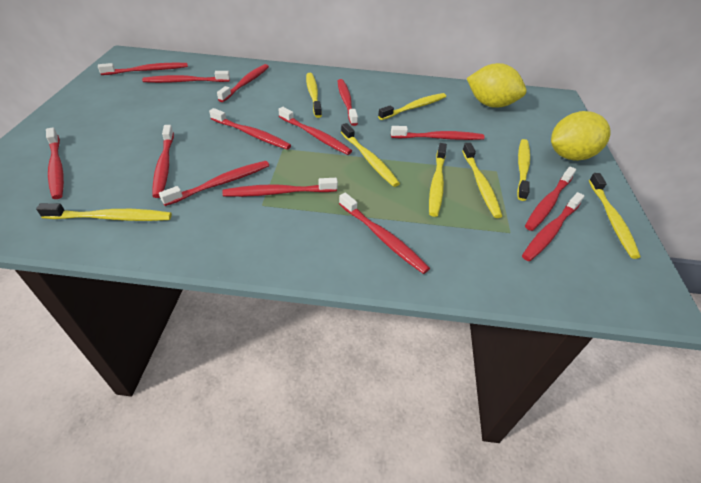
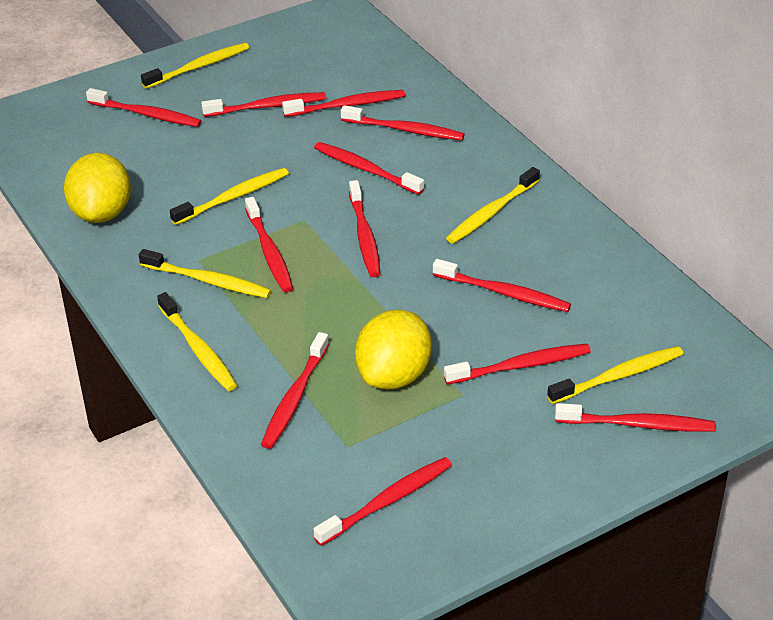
red toothbrush: [46,128,64,199] [98,63,188,75] [142,71,230,83] [152,125,174,198] [159,161,269,206] [209,108,291,150] [217,64,269,102] [222,178,338,197] [278,107,352,155] [338,79,358,126] [339,193,430,274] [391,126,485,140] [522,192,584,261] [525,166,576,231] = 14 -> [86,88,202,127] [201,92,326,117] [245,197,293,293] [261,332,329,449] [282,90,405,117] [314,142,424,195] [314,457,452,546] [341,105,465,140] [349,180,381,277] [433,259,571,312] [444,344,591,384] [555,403,716,432] = 12
yellow toothbrush: [36,203,172,221] [306,73,322,118] [341,123,400,187] [378,93,446,120] [429,143,447,217] [462,143,502,218] [517,139,530,201] [589,173,641,259] = 8 -> [139,249,272,298] [141,43,249,89] [157,292,238,391] [170,168,289,225] [446,167,540,244] [547,346,683,404] = 6

